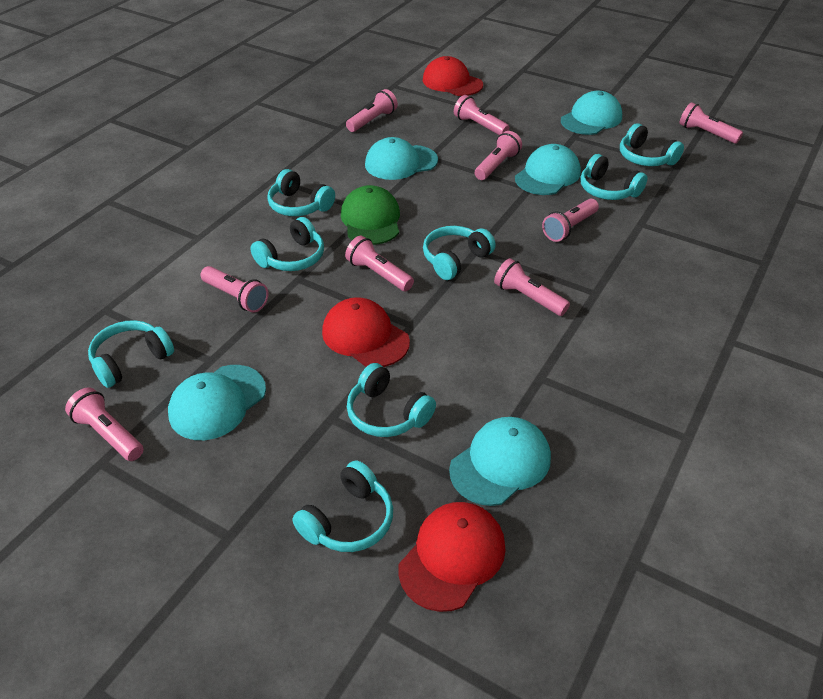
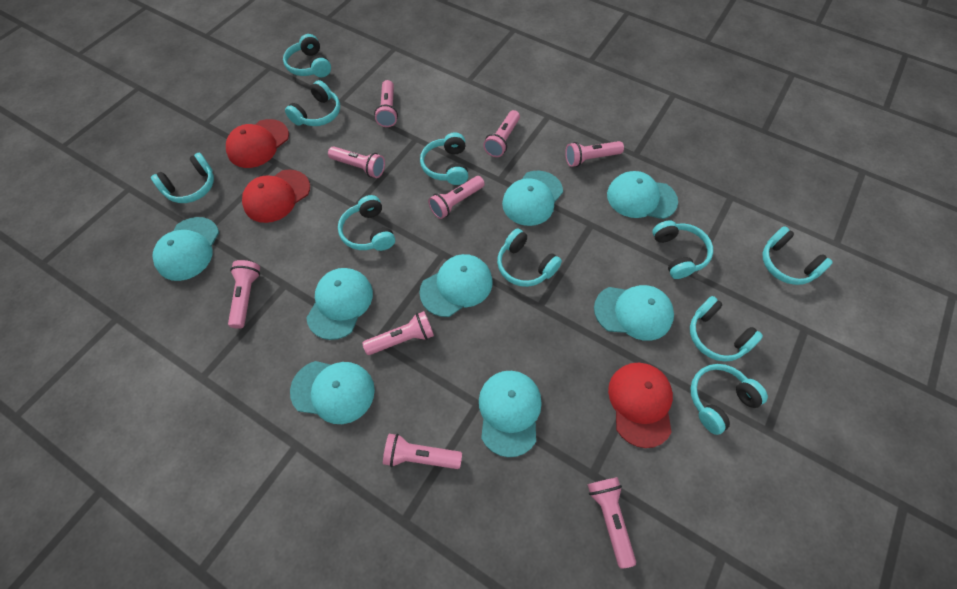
green cap: [341,185,400,245] = 1 -> none = 0
turquoise cap: [168,365,266,440] [365,137,438,180] [449,417,551,506] [515,144,581,195] [561,91,622,135] = 5 -> [152,217,219,281] [290,361,375,424] [306,268,373,340] [419,254,493,317] [479,371,542,457] [502,171,563,226] [594,285,674,341] [607,171,678,219] = 8
turquoise headphones: [88,320,174,388] [250,217,324,271] [267,169,335,216] [292,460,393,552] [347,363,436,437] [423,226,496,280] [580,154,647,200] [620,123,684,166] = 8 -> [151,153,214,203] [283,34,331,77] [285,80,340,126] [338,195,395,251] [420,132,468,185] [497,228,562,287] [652,220,713,279] [690,296,763,362] [690,364,768,435] [762,226,833,285] = 10

